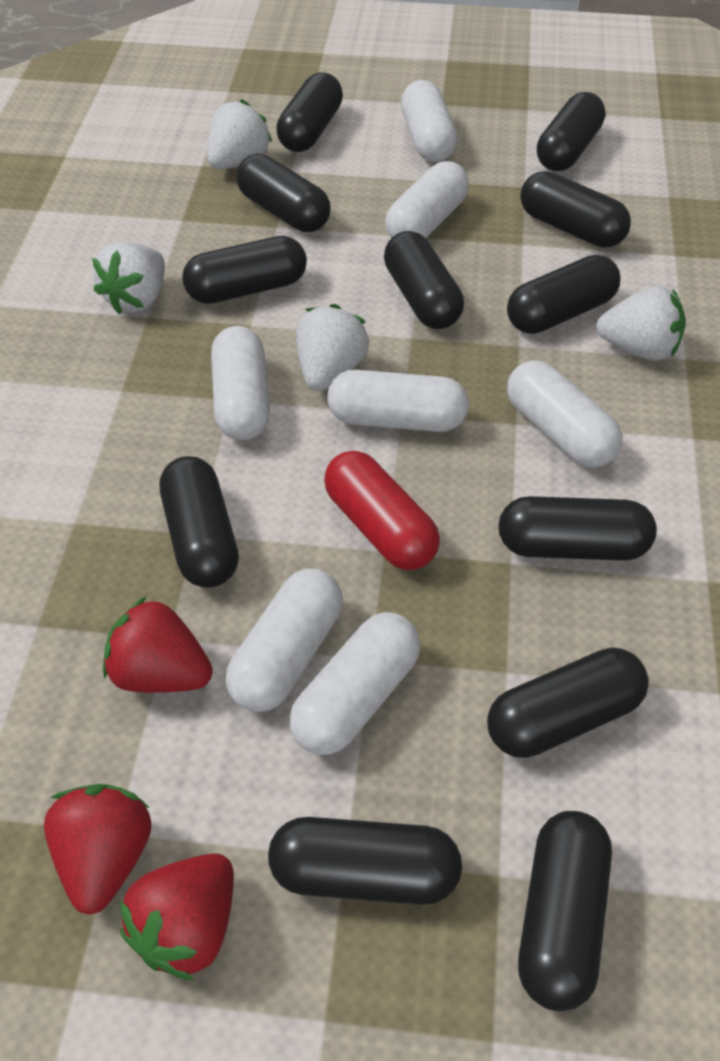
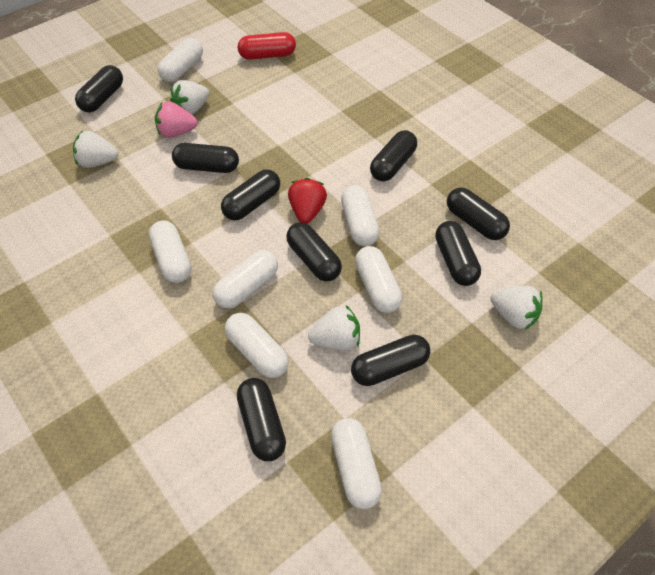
black capsule: [160,456,239,588] [182,236,307,304] [236,154,331,232] [268,817,462,905] [276,73,343,152] [384,231,464,329] [487,647,649,758] [498,496,657,561] [507,255,621,334] [518,811,612,1011] [520,171,631,247] [537,92,606,171] = 12 -> [75,65,123,112] [172,143,239,173] [221,169,280,220] [237,378,286,461] [286,222,342,281] [351,335,430,386] [370,130,417,181] [435,221,481,286] [447,187,510,240] = 9
pink strawberry: none = 0 -> [155,101,198,138] = 1
red strawberry: [44,784,152,915] [103,597,213,693] [120,853,234,981] = 3 -> [288,178,327,224] = 1

